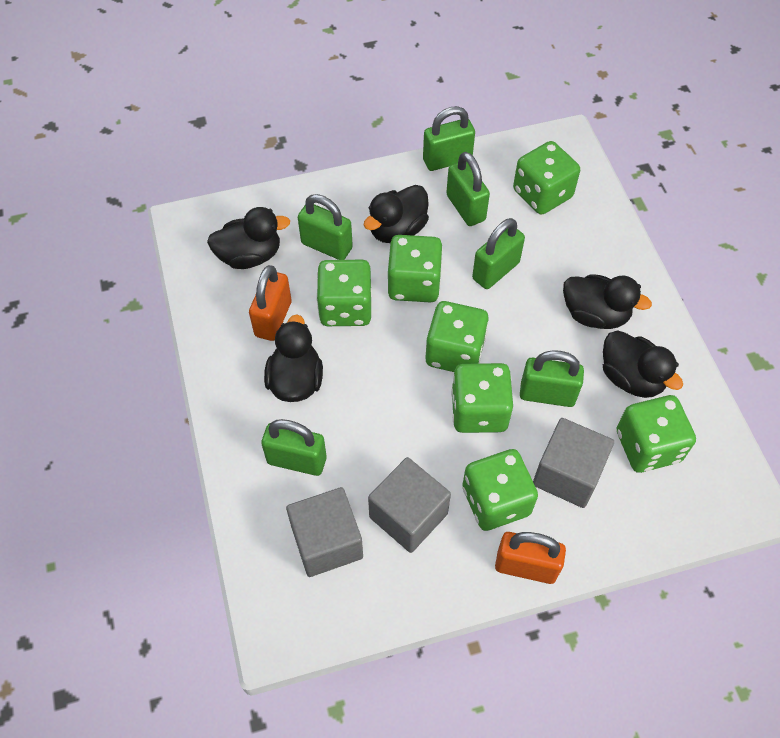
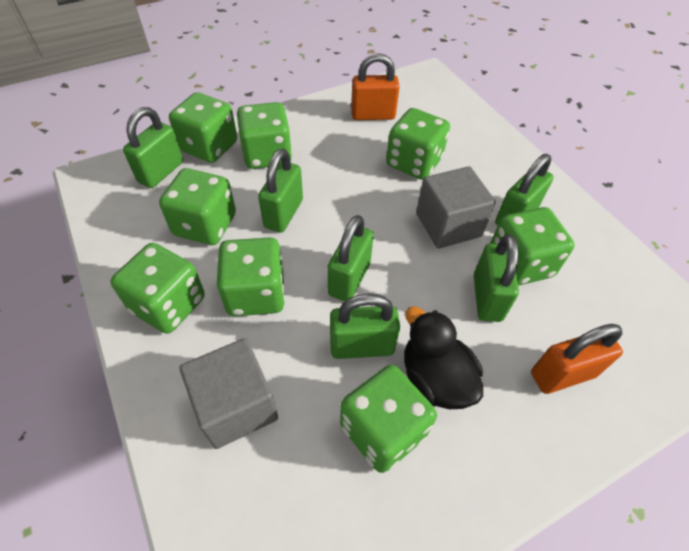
black duck: [207,207,290,269] [264,315,323,402] [364,185,429,243] [563,274,652,329] [603,330,683,398] = 5 -> [404,306,483,409] = 1
green dice: [316,260,372,326] [388,235,443,303] [426,301,489,372] [451,363,513,433] [462,449,538,531] [513,141,580,215] [617,395,696,473] = 7 -> [110,243,205,334] [159,168,236,245] [169,92,237,163] [217,238,285,316] [237,102,292,169] [340,365,437,473] [386,108,450,180] [490,207,575,286] = 8
grey cube: [286,487,363,577] [368,457,451,553] [533,418,614,508] = 3 -> [180,338,278,449] [416,166,496,249] = 2

